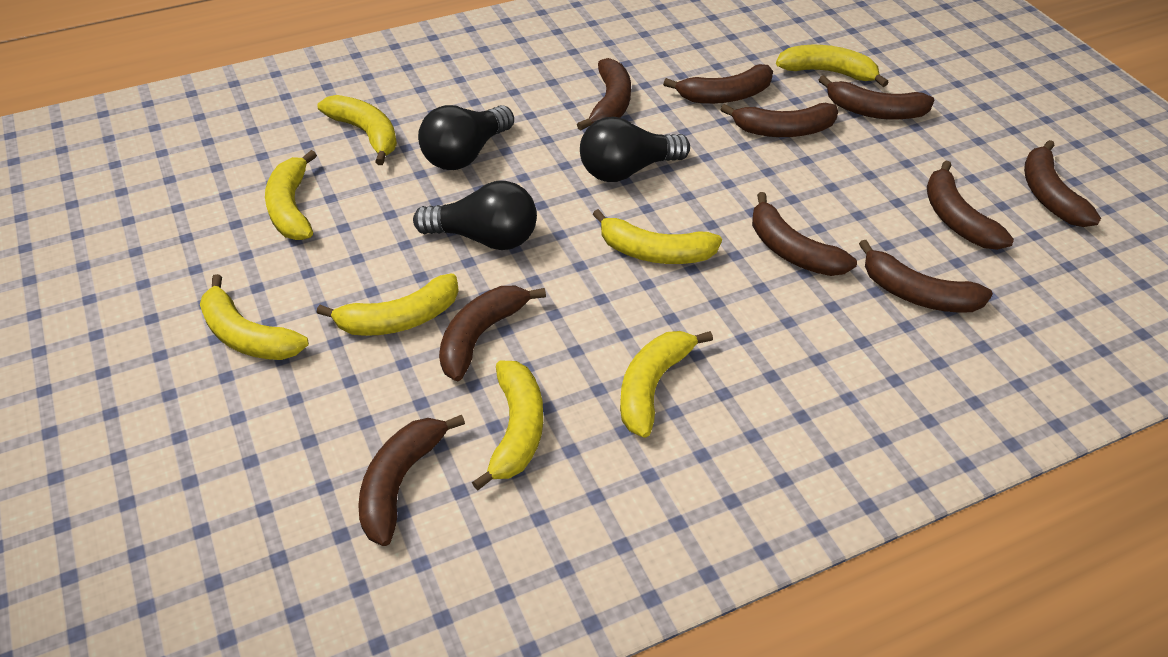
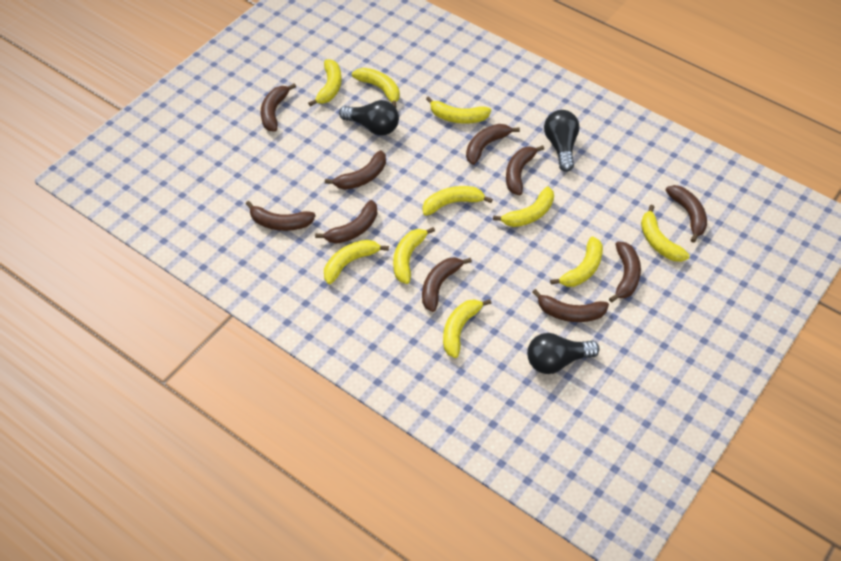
yellow banana: [200,274,309,360] [265,150,317,240] [317,95,397,165] [317,274,459,336] [472,361,543,490] [593,209,722,264] [620,331,713,438] [776,45,889,87] = 8 -> [308,59,342,107] [324,240,389,284] [352,68,400,107] [393,227,435,284] [423,186,493,216] [426,96,491,124] [443,299,491,358] [493,187,554,227] [550,236,603,287] [641,205,690,262] = 10

